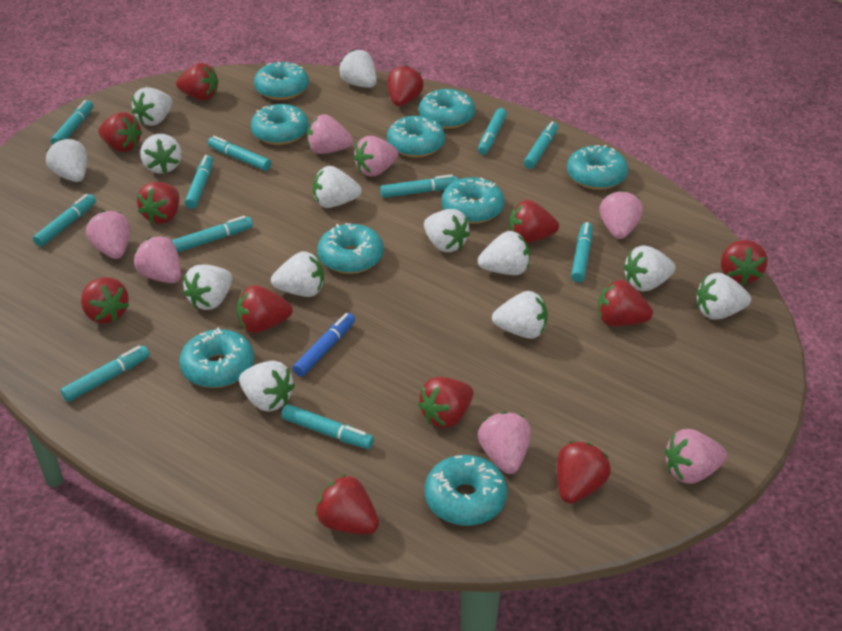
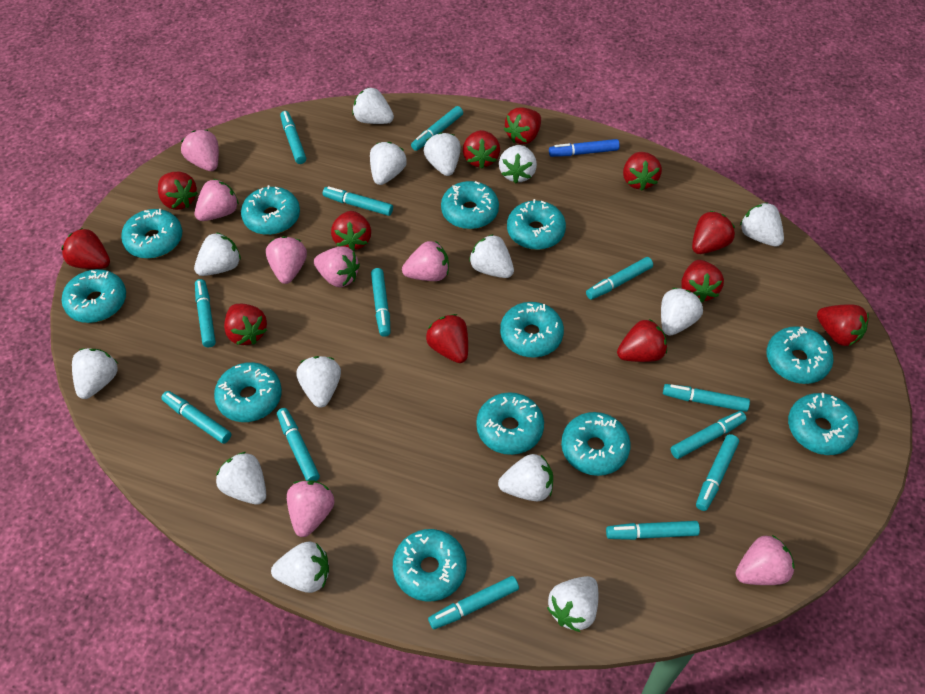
turquoise donut: [179,327,254,388] [251,104,309,145] [254,62,309,100] [317,223,384,274] [387,116,445,157] [419,89,475,129] [425,455,507,526] [442,177,504,224] [567,145,628,190] = 9 -> [62,269,126,323] [121,209,182,259] [214,362,282,422] [241,185,300,235] [393,529,467,601] [441,181,499,229] [476,392,544,455] [500,302,564,358] [507,199,566,250] [561,412,631,476] [766,326,834,384] [788,393,859,455] = 12
turquoise marker: [33,194,96,247] [51,100,93,145] [61,346,150,402] [172,216,253,252] [185,155,213,209] [208,136,271,171] [281,404,374,449] [380,174,458,198] [478,108,507,155] [524,121,558,169] [571,222,593,282] = 11 -> [161,391,231,444] [195,279,216,347] [277,408,320,481] [280,111,306,164] [323,186,393,216] [371,268,391,337] [411,106,463,151] [428,576,519,629] [586,257,653,300] [606,521,700,540] [663,384,750,412] [670,411,747,459] [696,434,739,511] = 13
white strawberry: [46,139,87,182] [132,87,173,126] [140,134,182,173] [183,264,232,310] [239,361,295,412] [271,251,324,297] [313,166,362,208] [339,50,376,88] [424,209,470,252] [478,231,530,275] [492,291,548,339] [623,246,676,291] [697,273,751,320] = 13 -> [72,348,118,399] [194,232,241,276] [216,452,266,505] [271,541,329,593] [296,356,341,408] [352,88,394,124] [370,142,407,185] [423,132,461,176] [469,234,514,278] [498,454,553,501] [499,145,537,184] [547,576,598,632] [661,288,703,336] [740,202,784,247] = 14

